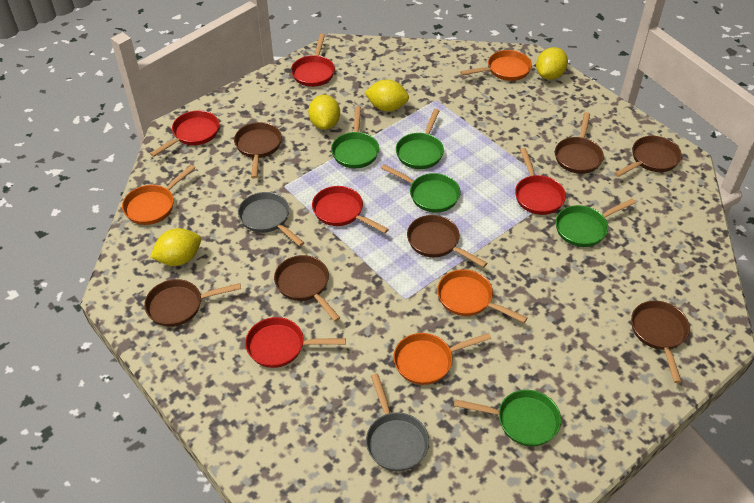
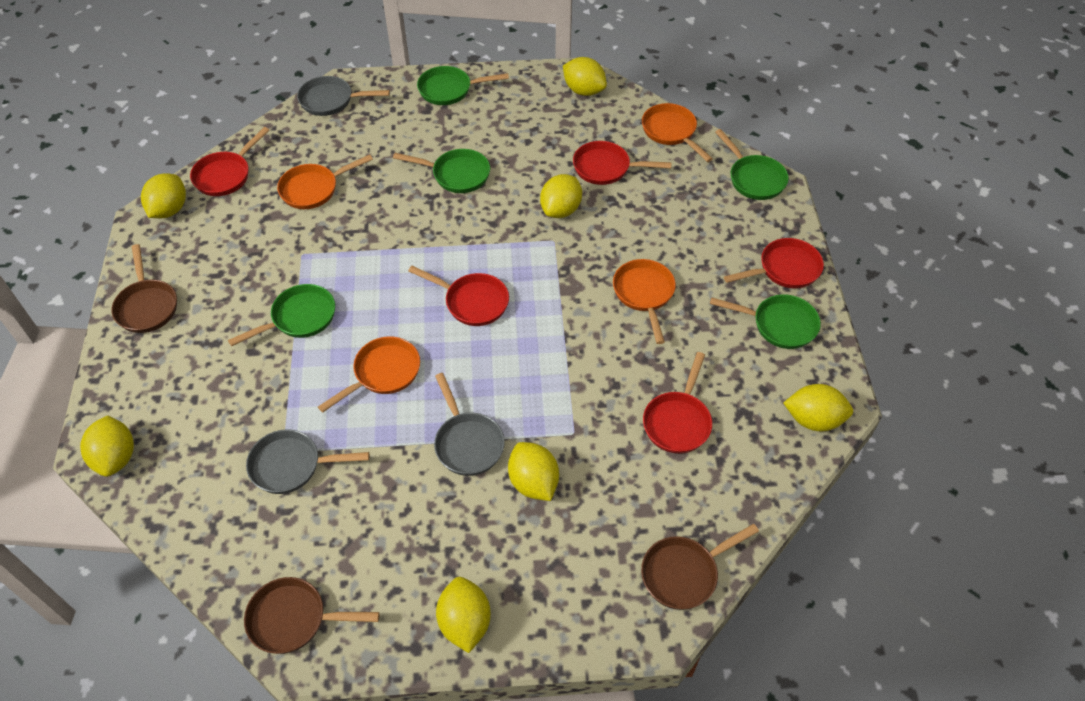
brown pan: [144,279,241,327] [234,122,282,179] [274,255,340,321] [407,215,487,267] [555,112,604,174] [614,136,682,177] [631,301,690,383] = 7 -> [111,244,177,333] [244,577,380,654] [641,524,759,610] = 3
grey pan: [238,192,304,246] [366,373,429,471] = 2 -> [246,429,369,494] [297,76,390,116] [434,373,505,476] = 3
yellow lemon: [150,228,201,266] [308,95,340,130] [364,79,409,111] [536,47,568,80] = 4 -> [80,415,134,477] [141,173,186,218] [436,577,491,653] [508,442,559,501] [540,174,582,218] [563,57,607,96] [783,384,853,431] = 7

